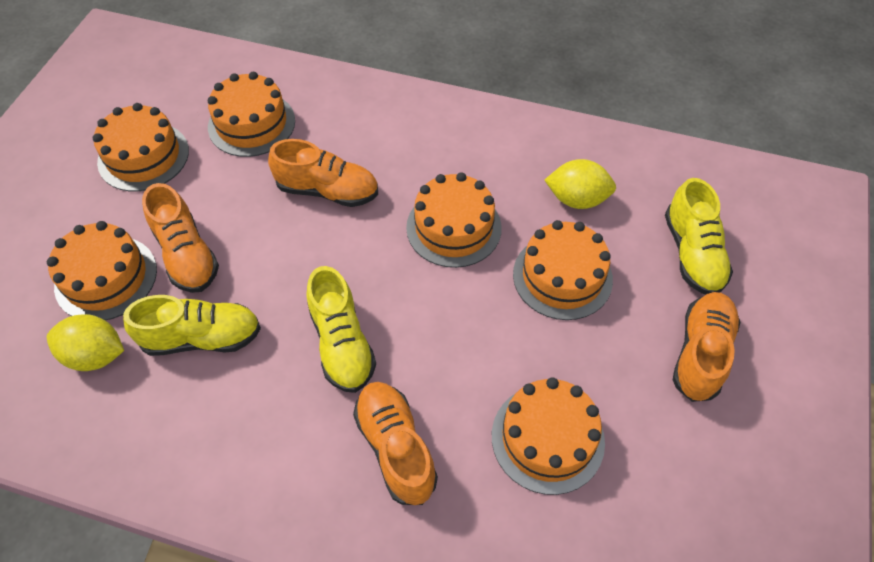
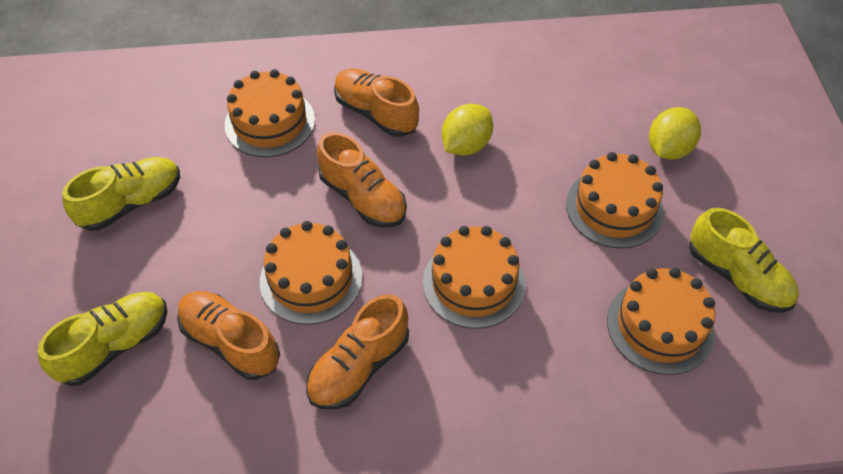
orange cake: [47,221,157,320] [93,103,189,192] [208,72,295,157] [406,172,502,268] [492,377,605,495] [513,220,613,320] = 6 -> [225,69,315,157] [260,221,362,325] [423,226,526,329] [566,152,664,248] [607,268,716,375] = 5

